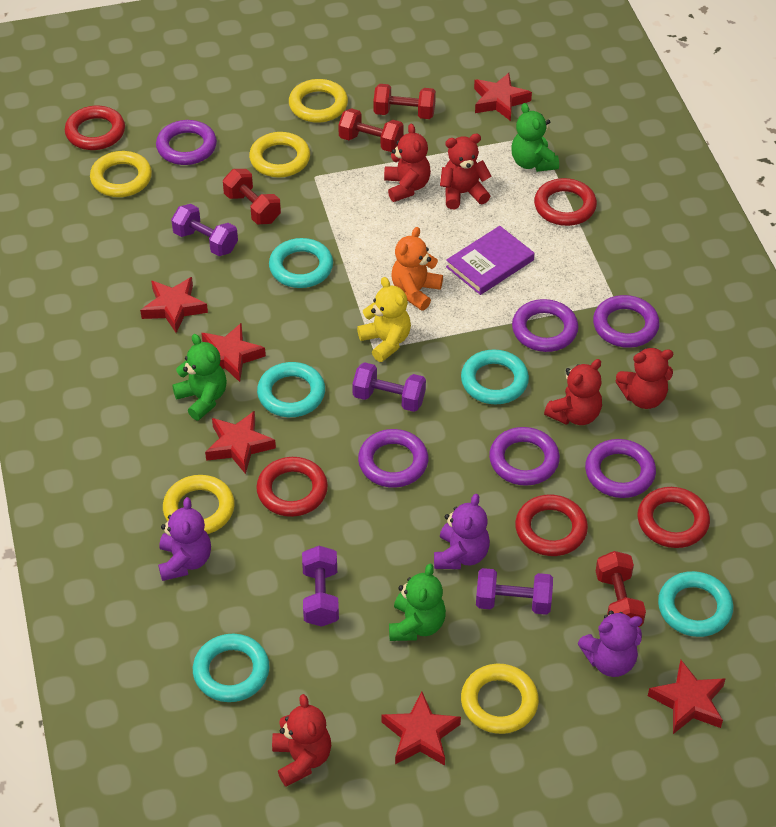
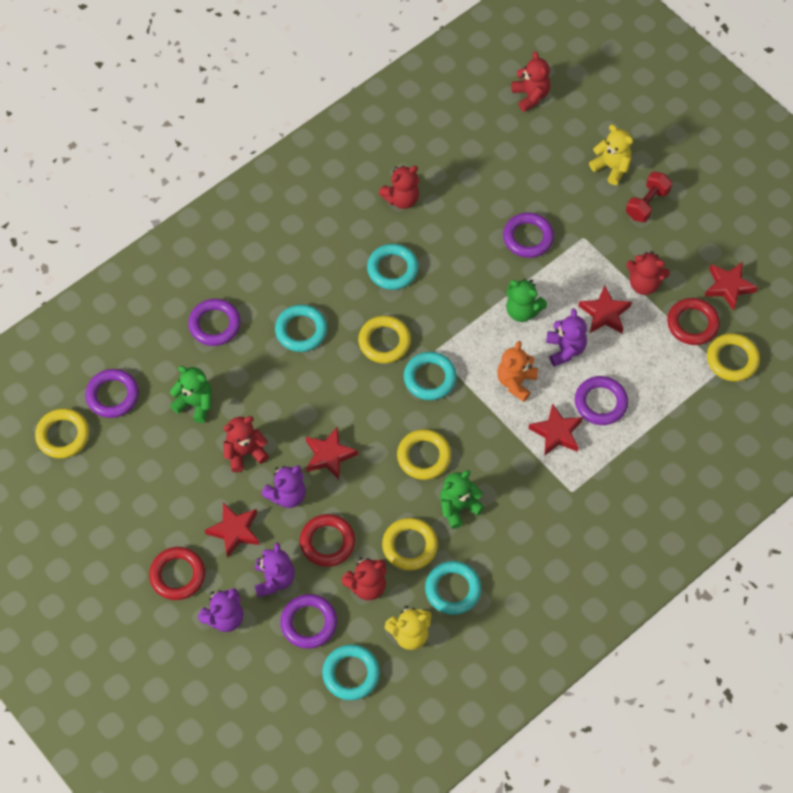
purple book: [446,226,534,295] = 1 -> none = 0
purple dumbbell: [171,204,238,256] [302,546,339,627] [352,362,426,412] [476,568,553,615] = 4 -> none = 0
purple ring: [156,120,217,165] [358,429,428,488] [489,427,560,486] [512,299,578,352] [585,439,656,498] [593,295,660,348] = 6 -> [85,369,139,418] [188,299,241,346] [280,594,337,649] [503,212,554,258] [575,376,628,425] = 5
purple teddy bear: [158,497,211,581] [434,494,490,569] [577,611,643,677] = 3 -> [198,588,243,632] [255,543,295,597] [261,465,306,508] [546,309,587,367] = 4
red dumbbell: [223,169,281,225] [338,108,404,152] [373,84,436,119] [596,551,646,627] = 4 -> [626,172,672,222] = 1
red ring: [65,106,125,150] [256,457,328,517] [515,495,588,556] [534,178,597,226] [637,487,710,548] = 5 -> [149,547,205,600] [300,514,355,567] [667,298,720,345] = 3
red star: [140,277,208,333] [201,323,266,382] [205,411,276,474] [382,691,461,766] [474,73,532,121] [648,660,726,734] = 6 -> [205,503,260,558] [306,426,358,480] [529,403,583,456] [578,285,632,333] [705,262,758,311] = 5
yellow teddy bear: [357,277,411,362] = 1 -> [385,606,431,650] [589,125,633,185] = 2

